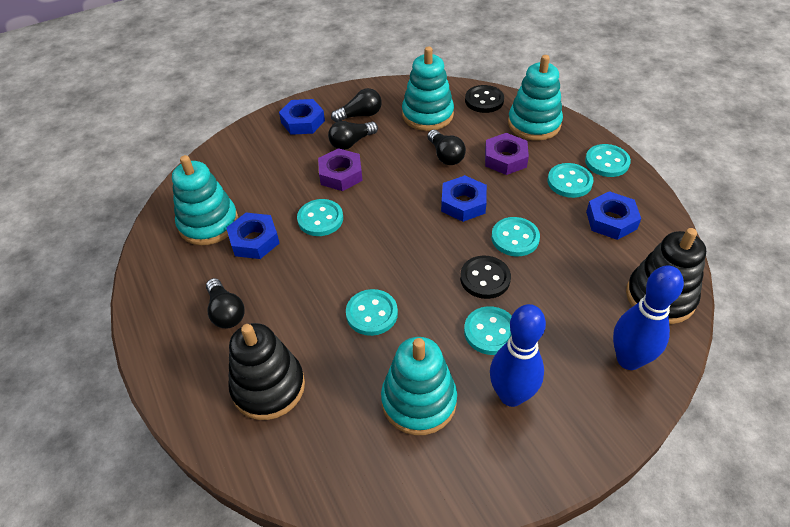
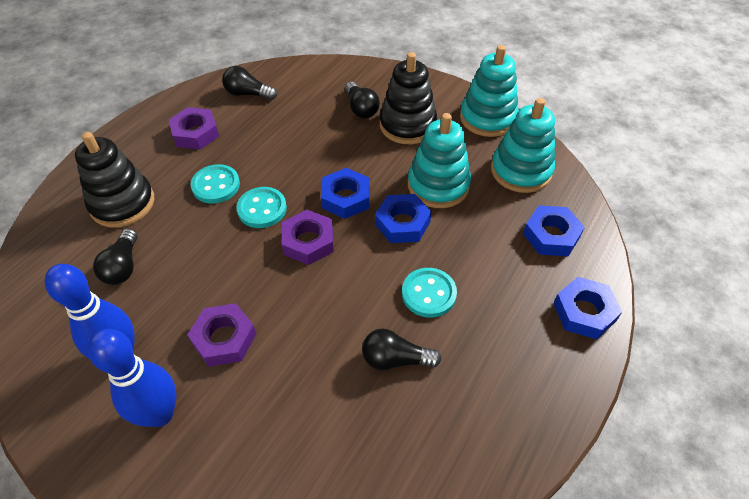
black button: [460,256,511,299] [465,85,504,113] = 2 -> none = 0
purple nut: [318,148,363,191] [485,133,529,175] = 2 -> [169,107,219,150] [187,303,256,366] [282,210,334,265] = 3
turquoise button: [297,199,343,236] [346,289,398,336] [464,306,512,355] [491,217,540,256] [548,163,593,198] [585,144,631,177] = 6 -> [191,164,240,204] [236,187,287,228] [402,268,457,318] = 3
turquoise stacking toy: [172,155,238,245] [381,337,457,435] [402,46,454,131] [508,55,563,141] = 4 -> [408,113,471,208] [460,45,519,137] [491,98,555,193] = 3

